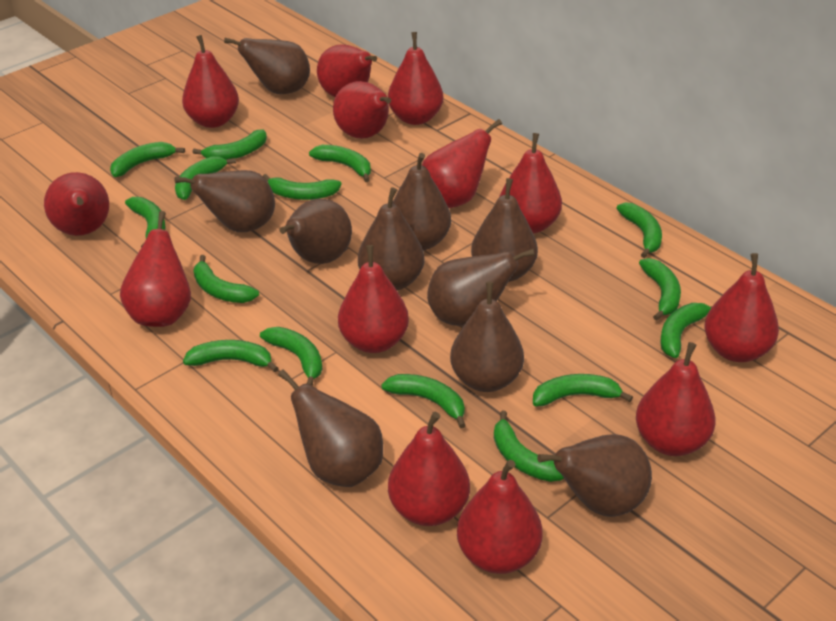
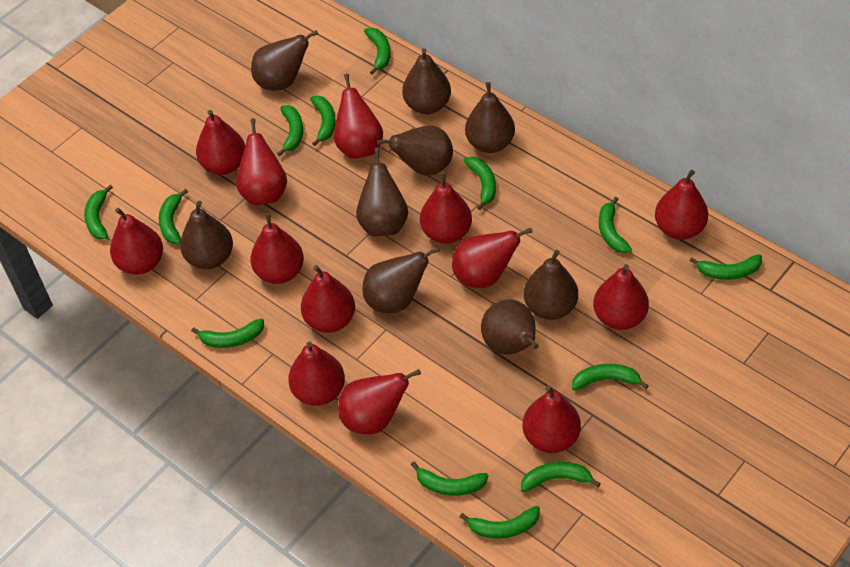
brown pear: [175,170,275,232] [224,38,310,94] [278,369,383,487] [279,199,352,264] [358,187,425,290] [392,153,451,250] [427,249,535,326] [450,281,524,392] [471,178,538,282] [537,434,652,517] = 10 -> [180,201,233,269] [251,30,318,91] [356,148,408,237] [362,246,440,313] [377,125,453,176] [402,48,451,114] [465,82,515,153] [481,299,539,354] [524,250,578,320] = 9
green banana: [110,142,185,177] [125,197,166,247] [175,156,236,200] [183,340,279,372] [192,129,267,159] [193,255,259,303] [260,327,322,386] [263,174,342,200] [309,145,371,182] [381,374,466,428] [494,411,564,482] [533,374,633,407] [617,202,662,258] [639,258,681,321] [660,303,712,358] = 15 -> [84,185,113,240] [159,189,188,244] [191,318,264,348] [277,105,303,156] [310,96,336,146] [364,28,390,75] [411,461,488,496] [460,506,540,539] [463,156,496,210] [521,462,601,492] [572,364,649,390] [599,197,632,253] [689,254,762,280] = 13

